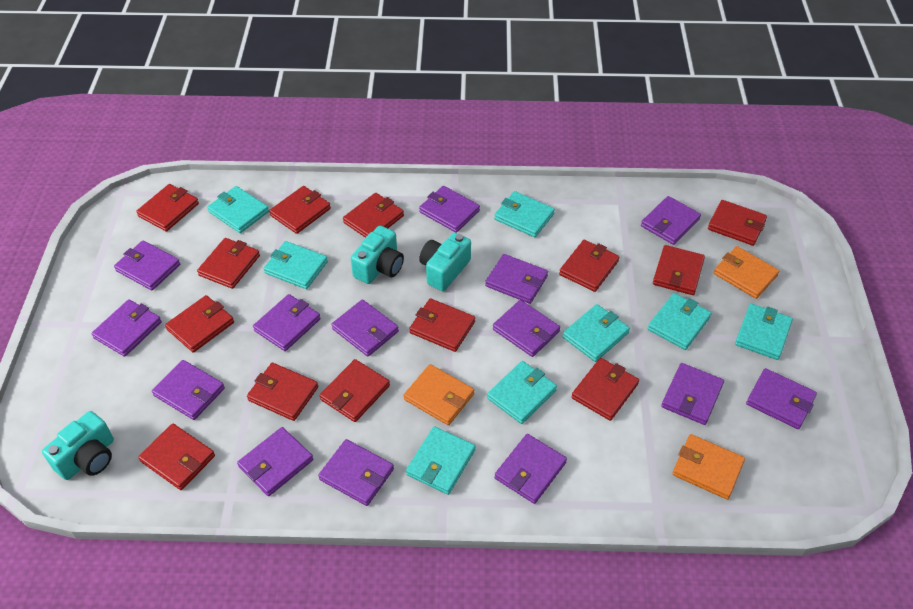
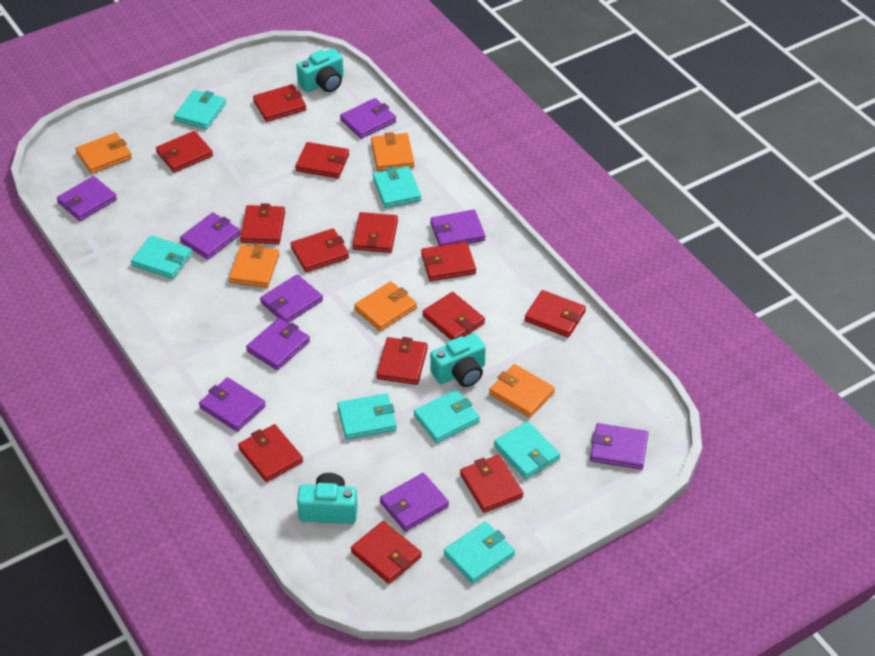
orange wallet: [404,364,474,425] [672,434,745,500] [714,246,779,299] = 3 -> [76,133,132,174] [229,244,279,288] [354,281,417,331] [371,132,415,171] [489,364,555,418] = 5
purple wallet: [91,299,162,357] [114,240,180,290] [152,360,225,420] [237,427,313,496] [253,294,321,351] [318,439,394,506] [331,299,399,357] [419,186,480,233] [485,254,548,304] [493,300,560,357] [494,434,567,504] [641,196,701,245] [661,363,724,425] [746,368,817,429] = 14 -> [57,176,117,221] [180,212,241,259] [199,377,266,432] [246,318,310,370] [260,274,323,323] [340,98,396,139] [380,473,449,532] [430,210,486,246] [590,423,649,470] = 9
turquoise wallet: [207,186,269,233] [264,241,328,289] [406,427,476,495] [487,361,557,424] [494,191,555,237] [562,304,630,362] [648,293,712,350] [735,304,793,360] = 8 -> [131,235,192,279] [174,90,226,129] [337,393,397,439] [373,166,421,208] [414,389,480,443] [444,522,515,584] [494,421,560,479] = 7

